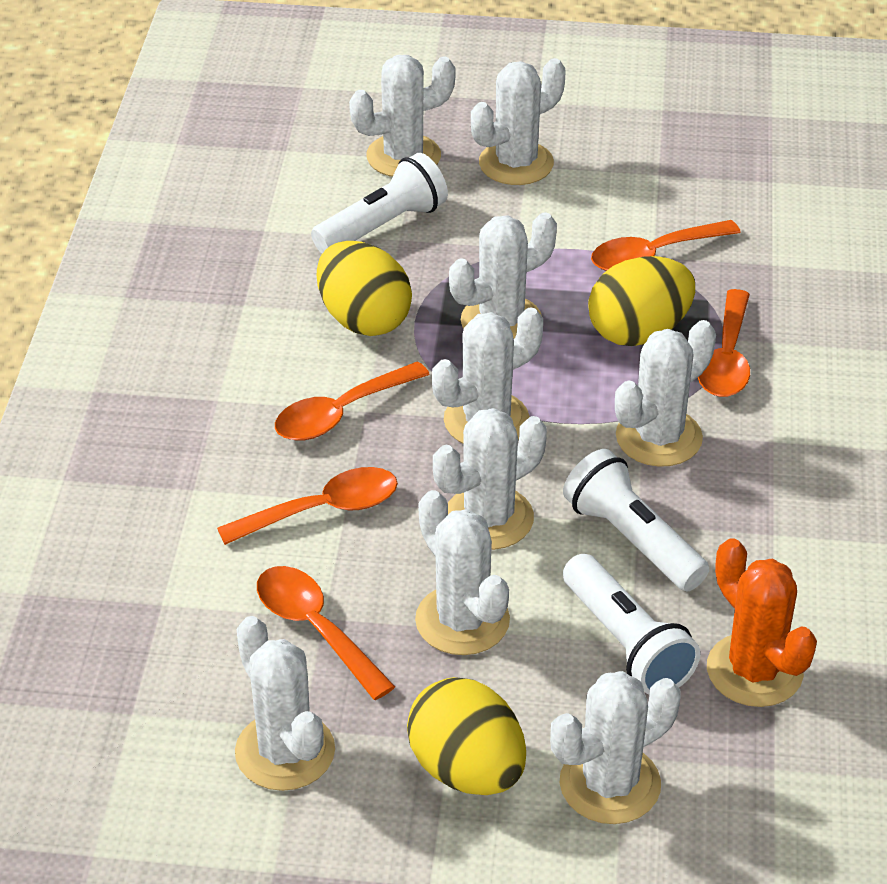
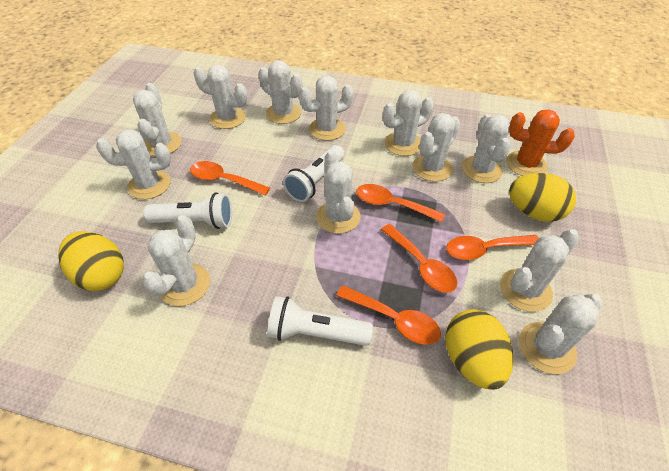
white cactus: [235,616,335,791] [349,55,456,177] [415,490,510,655] [432,307,543,443] [433,408,547,550] [449,212,557,339] [471,58,566,185] [550,671,680,824] [615,320,716,467] = 9 -> [96,129,171,199] [133,83,181,156] [142,215,210,306] [194,65,247,129] [258,60,302,124] [299,75,354,141] [316,151,361,234] [383,90,434,156] [413,113,460,182] [462,114,511,183] [500,229,579,312] [519,294,602,374] = 12

